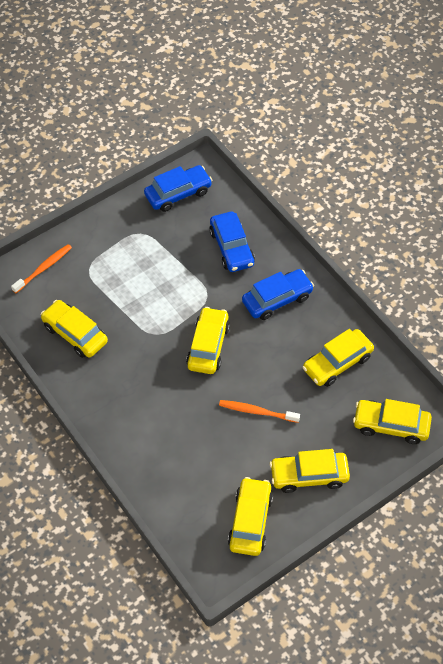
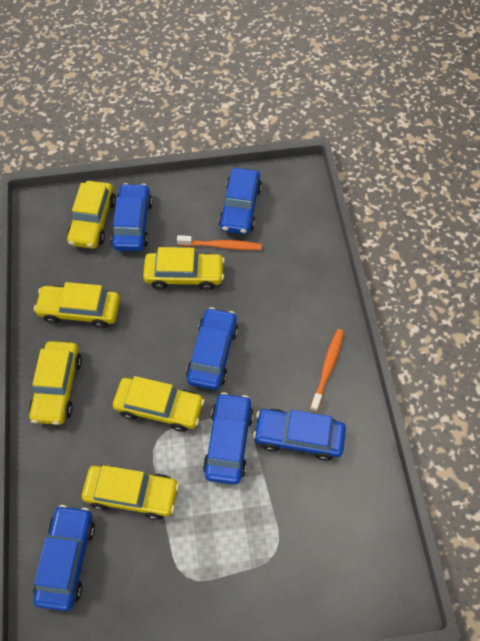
blue car: [144,165,212,212] [209,212,255,272] [242,269,314,320] = 3 -> [33,505,95,611] [111,183,153,251] [186,307,238,390] [203,392,254,485] [219,168,262,235] [253,409,346,461] = 6

